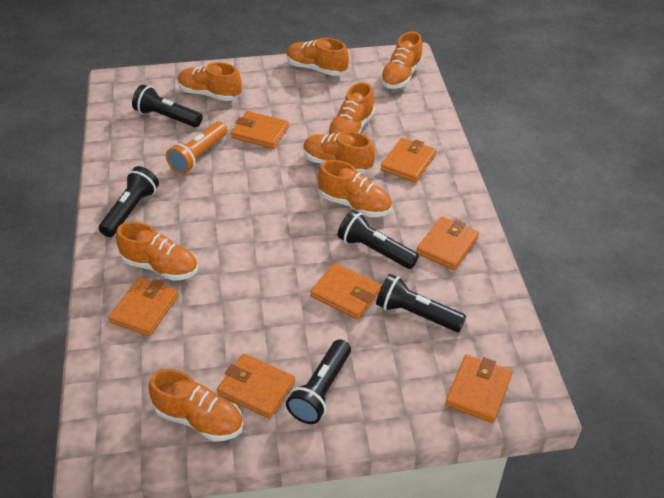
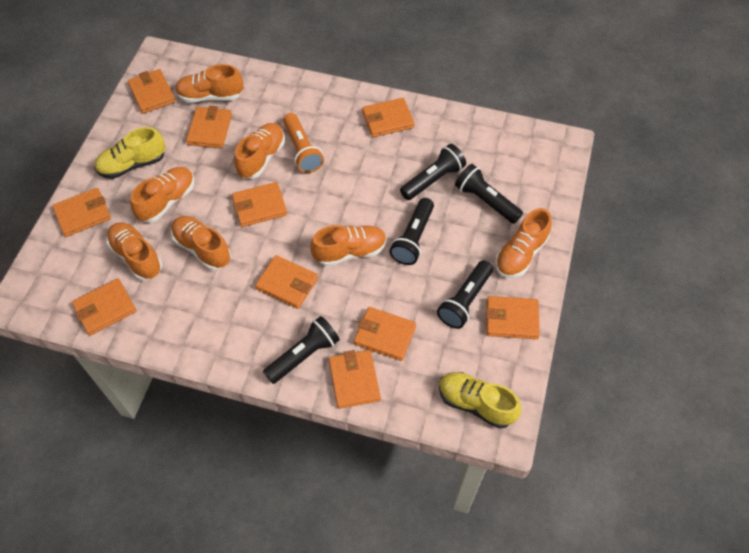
orange shoe: [116,222,198,281] [148,369,243,442] [178,62,242,101] [286,38,349,76] [303,131,375,174] [318,160,392,217] [327,82,375,135] [380,31,423,89] = 8 -> [106,222,162,281] [130,167,194,223] [171,216,231,270] [175,64,244,103] [234,123,285,179] [310,225,387,266] [495,208,552,278] = 7
orange wallet: [109,277,179,336] [217,354,295,419] [231,111,289,149] [310,263,381,320] [381,138,436,183] [416,216,479,270] [445,354,512,423] = 7 -> [52,188,111,237] [72,278,136,335] [128,69,176,114] [186,106,232,148] [232,182,287,227] [255,255,318,309] [329,350,381,409] [354,307,416,361] [362,98,414,137] [486,296,540,339] = 10
yellow shoe: none = 0 -> [94,127,166,179] [439,372,522,429] = 2

